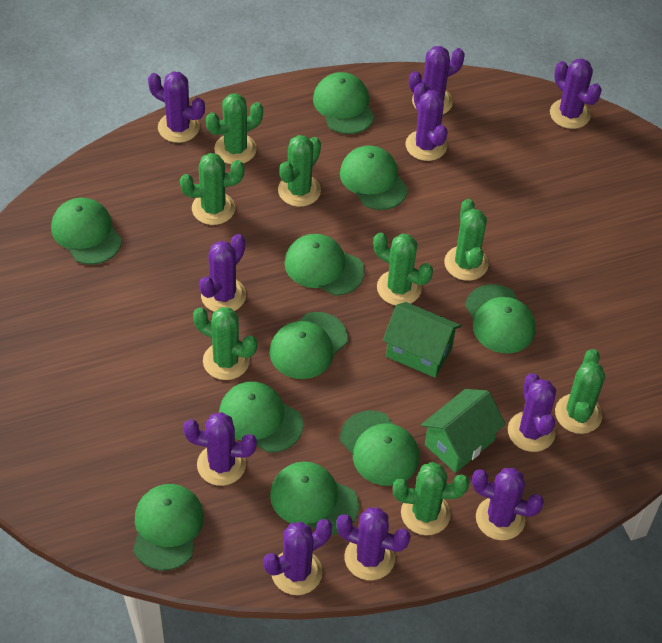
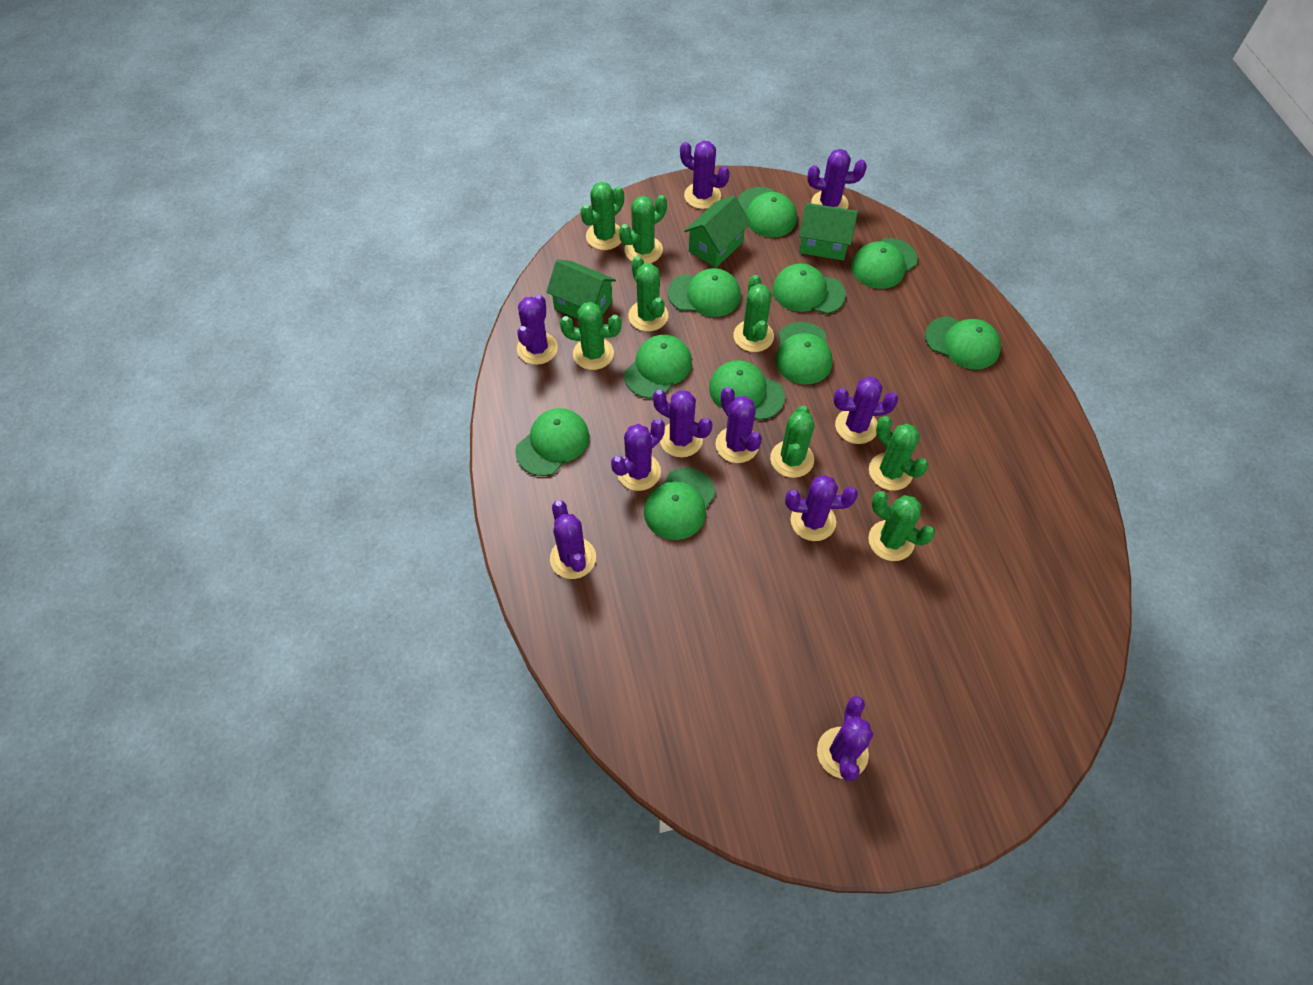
green house: [383,302,461,378] [421,389,506,473] = 2 -> [546,260,616,319] [684,195,751,268] [799,203,858,261] = 3

